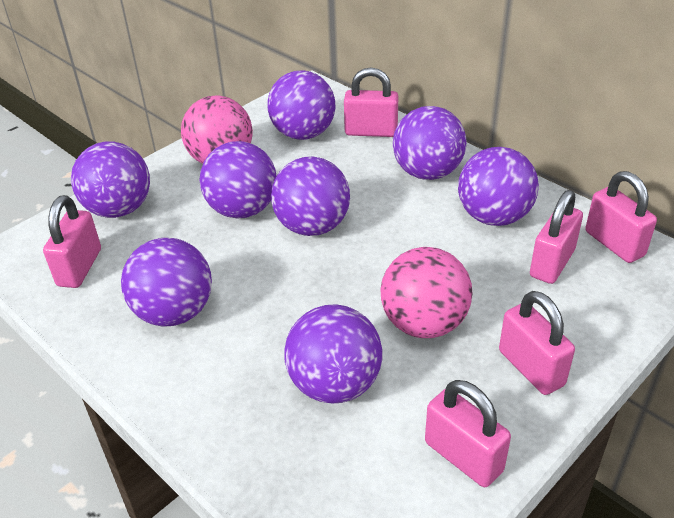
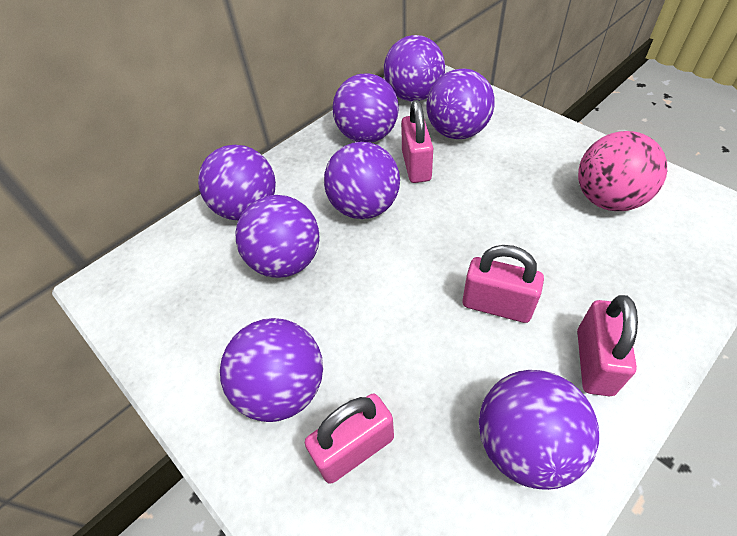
pink ball: [181,95,253,164] [380,247,473,338] = 2 -> [578,131,667,211] = 1
pink padlock: [43,195,101,288] [344,68,398,137] [425,380,511,487] [499,291,575,395] [530,190,583,284] [585,171,657,263] = 6 -> [305,393,394,484] [401,100,433,183] [462,245,544,323] [577,295,638,396] = 4

